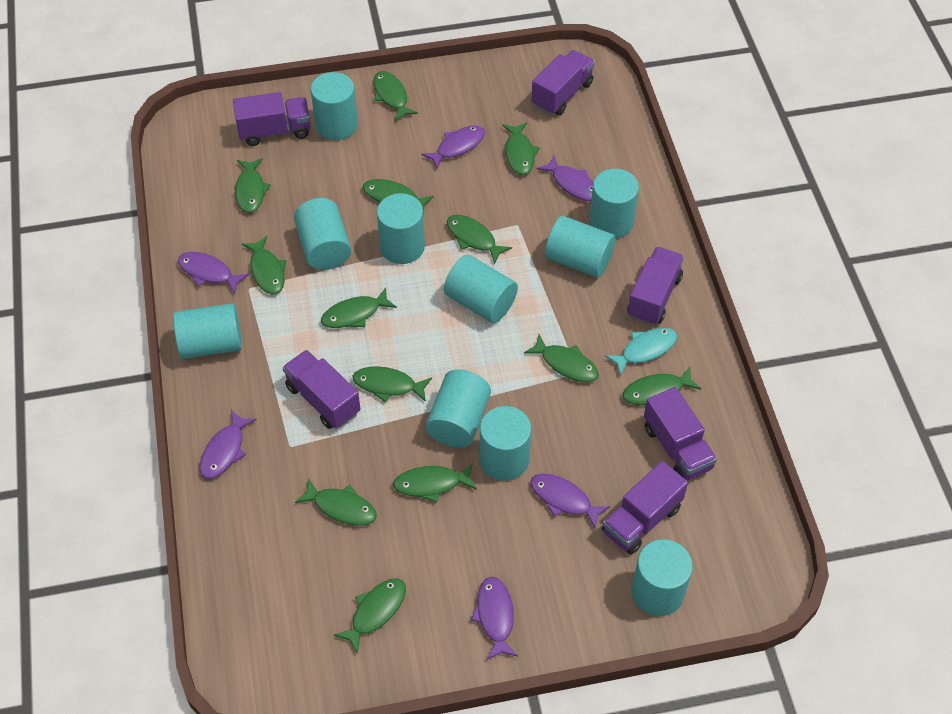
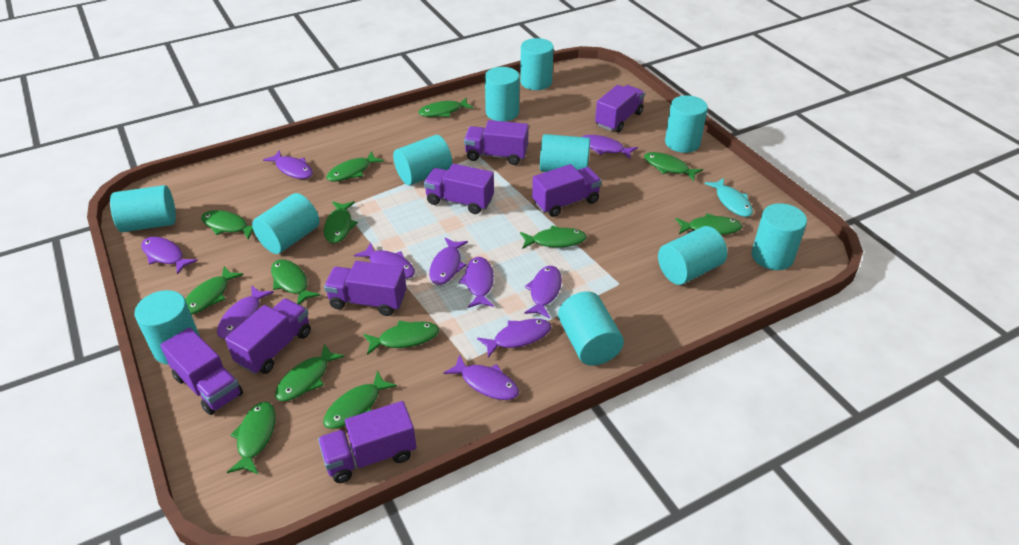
purple fish: [178,252,249,294] [199,410,257,479] [421,126,485,169] [471,577,518,660] [530,474,610,530] [537,156,593,201] = 6 -> [141,237,198,275] [217,285,274,338] [263,150,313,179] [354,242,415,279] [429,238,468,285] [443,354,519,400] [459,257,494,308] [477,319,551,357] [524,266,562,318] [582,135,638,159] = 10
purple truck: [233,92,311,146] [283,350,360,429] [531,50,595,115] [602,461,688,554] [627,247,684,325] [644,387,717,480] = 6 -> [160,327,243,415] [225,298,311,374] [318,401,417,483] [324,261,406,316] [424,164,494,214] [464,120,529,165] [532,164,602,217] [595,85,645,133] = 8
turquoise cylinder: [173,303,242,359] [294,198,351,270] [311,72,358,140] [377,193,425,264] [426,369,491,448] [444,255,518,323] [480,406,531,481] [545,216,615,278] [589,169,639,239] [632,539,693,616] = 10 -> [110,185,176,232] [134,290,200,365] [252,193,319,254] [393,135,452,185] [485,67,520,121] [520,38,554,90] [540,134,590,172] [558,291,624,366] [658,226,727,285] [665,95,708,153] [752,203,807,270] = 11

